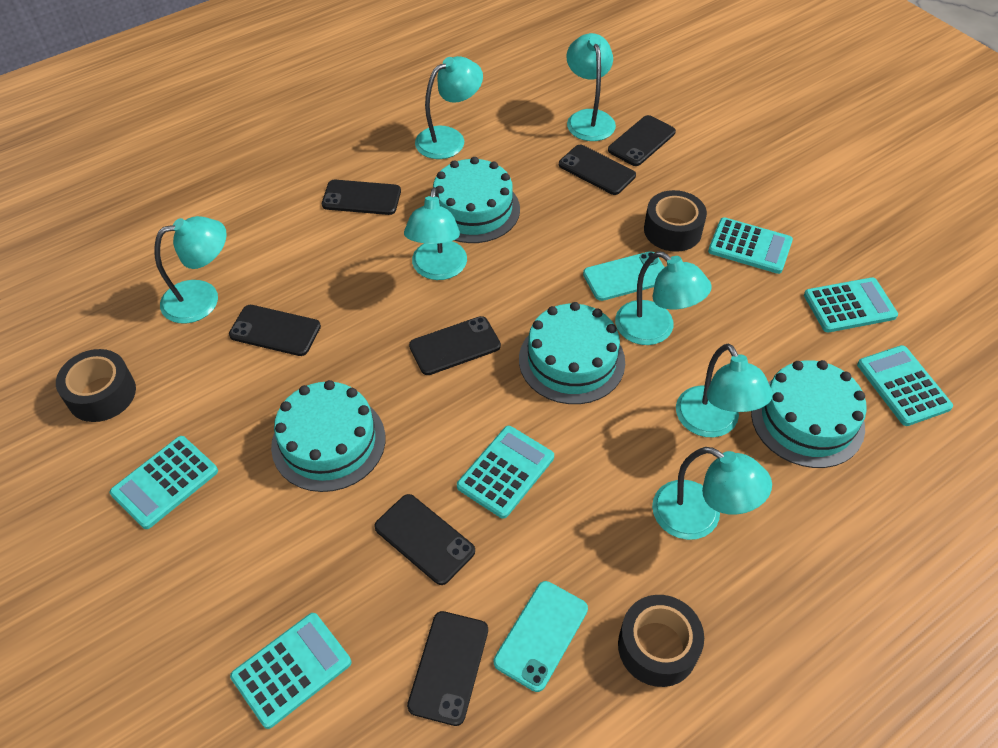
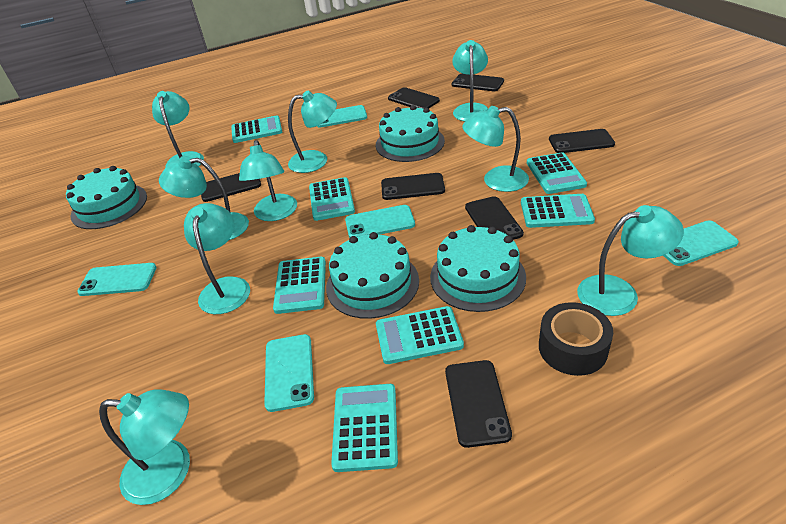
black tape: [56,349,136,422] [618,595,704,687] [644,190,707,252] = 3 -> [539,302,613,376] = 1
turquoise calculator: [110,436,218,529] [230,613,351,729] [457,426,554,519] [708,217,793,274] [804,277,898,332] [857,345,953,426] = 6 -> [231,115,282,143] [273,257,326,314] [309,177,355,221] [331,384,398,472] [376,306,464,364] [521,194,595,228] [527,152,587,194] = 7
turquoise lamp: [154,216,227,324] [404,187,467,280] [415,56,483,159] [566,33,616,141] [615,251,712,345] [652,447,772,540] [676,344,773,438] = 7 -> [99,389,190,505] [152,91,204,168] [159,156,249,240] [184,203,250,314] [239,140,297,221] [288,90,337,173] [452,40,489,121] [462,106,529,192] [577,205,684,316] = 9
turquoise phone: [494,581,588,692] [583,251,665,301] = 2 -> [77,263,157,296] [264,334,314,412] [317,105,367,127] [345,205,415,238] [663,220,739,266] = 5

